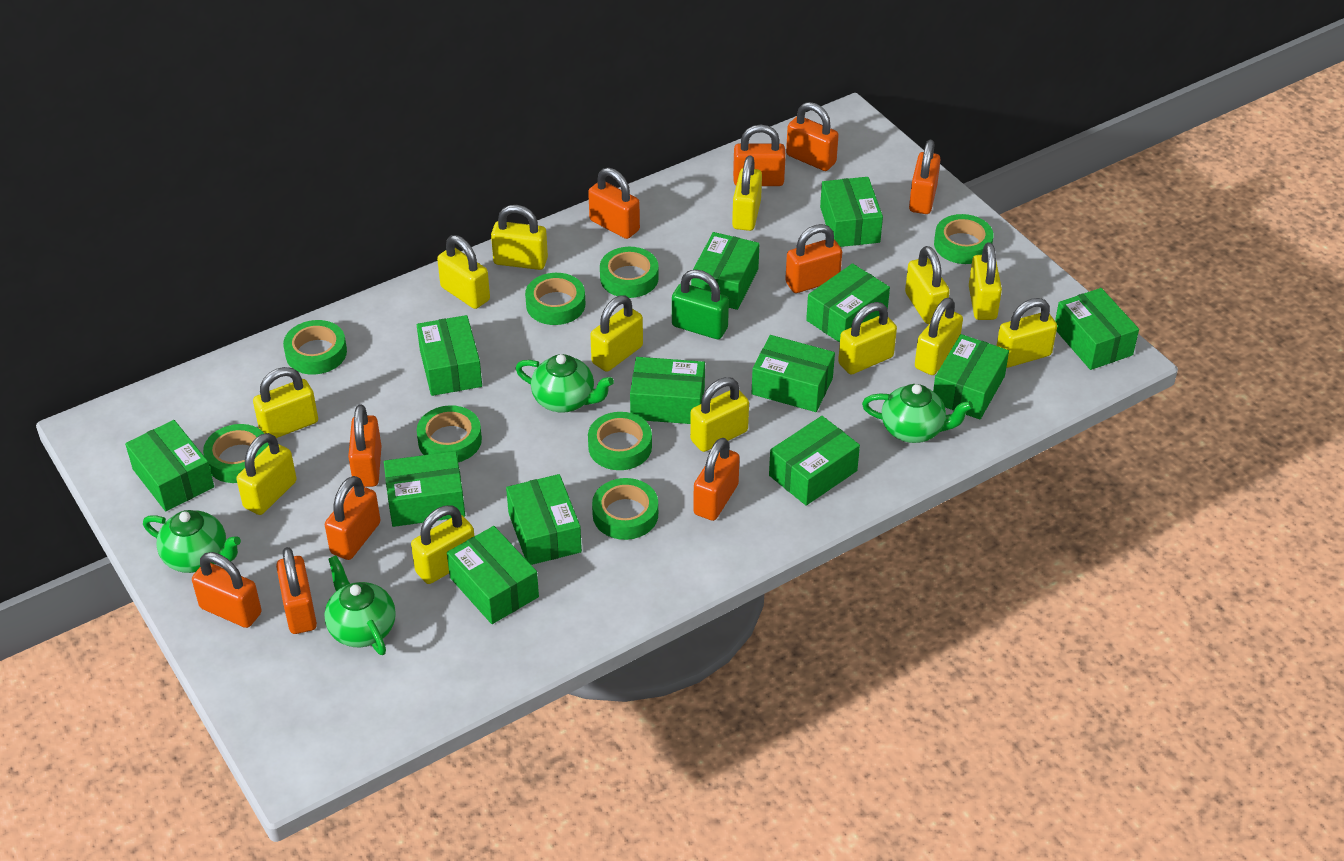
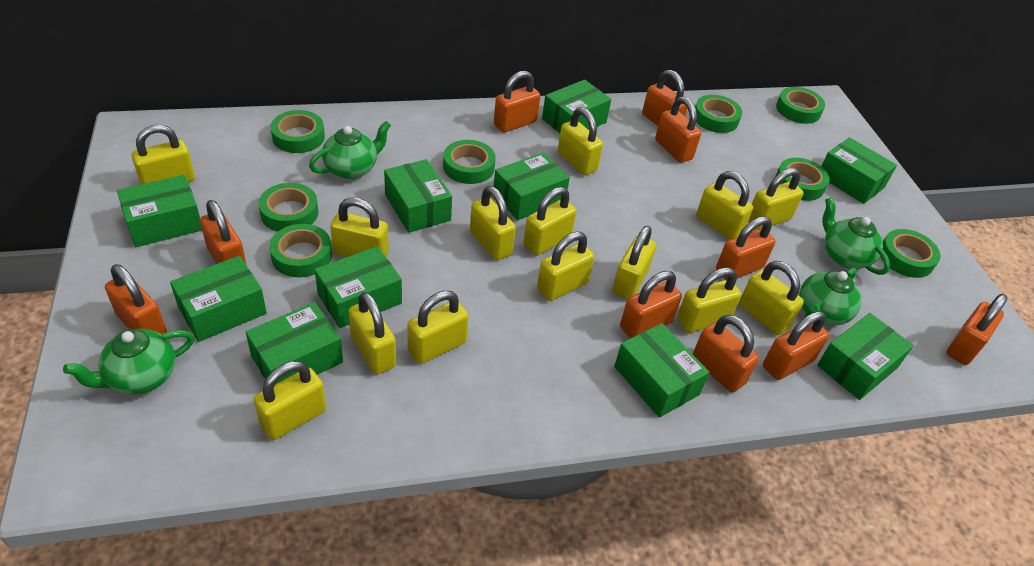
green box: [125,420,214,511] [384,451,465,527] [417,315,482,396] [447,526,539,624] [506,474,582,565] [630,357,705,424] [691,232,760,310] [751,335,835,412] [769,416,860,506] [806,263,890,343] [820,177,883,247] [933,334,1009,420] [1055,288,1139,370] = 13 -> [117,175,202,247] [170,256,267,342] [246,302,343,384] [315,246,402,328] [384,159,452,233] [494,152,570,220] [542,80,611,133] [614,323,710,418] [817,313,914,400] [822,137,897,204] = 10
green padlock: [672,270,729,339] = 1 -> none = 0
yellow padlock: [236,433,297,515] [253,367,318,438] [411,506,474,584] [437,235,490,309] [491,205,548,270] [590,295,643,372] [690,377,749,452] [732,155,762,231] [838,302,897,374] [905,246,950,324] [915,297,963,375] [969,242,1002,320] [997,298,1057,368] = 13 -> [132,125,195,184] [254,361,326,440] [330,197,389,257] [349,292,396,374] [407,291,469,364] [470,186,516,260] [523,187,577,256] [537,232,594,301] [558,107,603,175] [612,226,656,299] [677,267,741,333] [696,171,753,240] [739,261,804,335] [748,168,804,230] = 14

